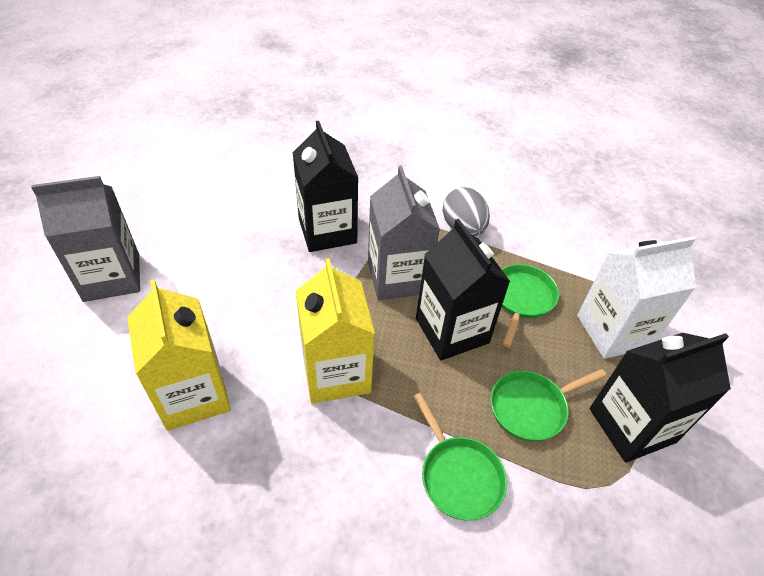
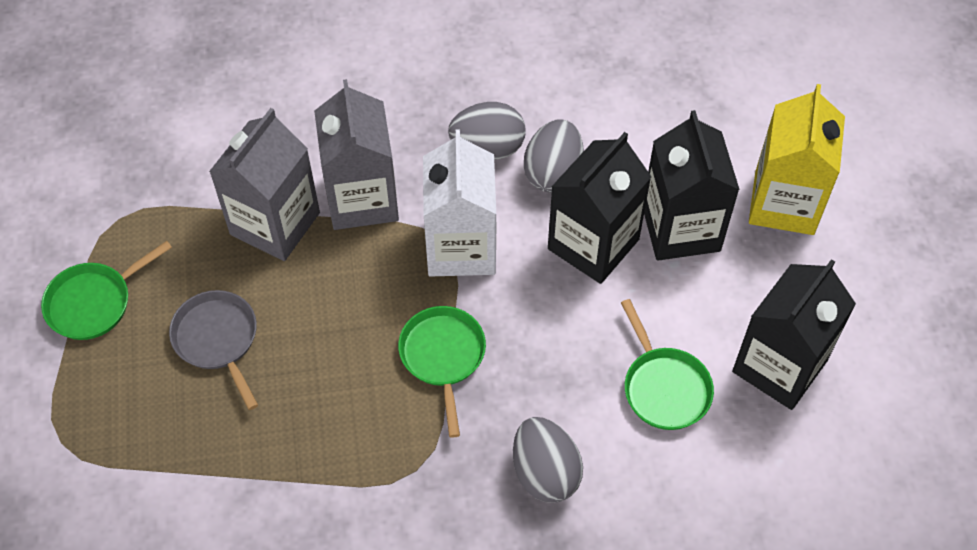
grey egg: [443,187,490,236] = 1 -> [448,102,525,160] [513,417,583,503] [524,119,584,193] = 3
grey pan: none = 0 -> [169,290,258,410] = 1
yellow carton: [127,280,231,431] [296,258,375,404] = 2 -> [749,84,845,235] = 1

